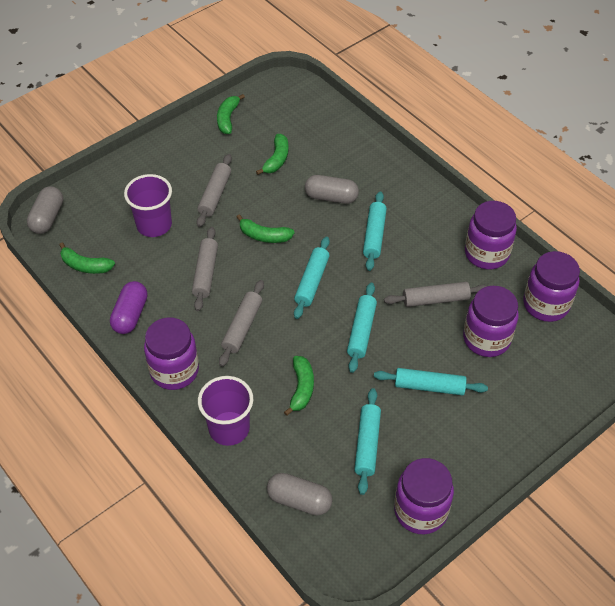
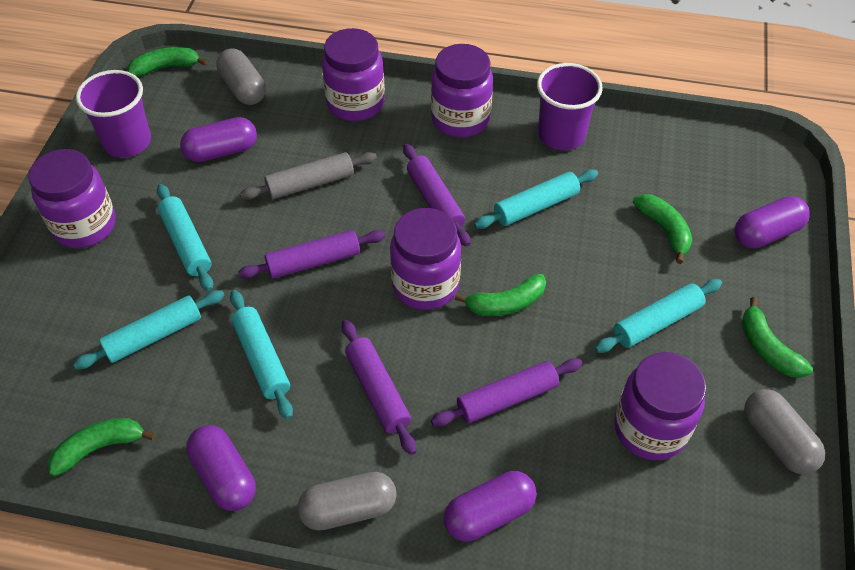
grey rolling pin: [192,227,218,311] [197,154,232,227] [219,280,264,367] [384,282,487,307] = 4 -> [240,152,377,200] = 1
purple capsule: [110,281,148,334] = 1 -> [180,117,257,162] [186,425,256,511] [444,471,536,542] [735,196,810,249] = 4
purple rolling pin: none = 0 -> [238,230,385,279] [342,320,416,455] [403,144,470,247] [431,358,583,427] = 4

